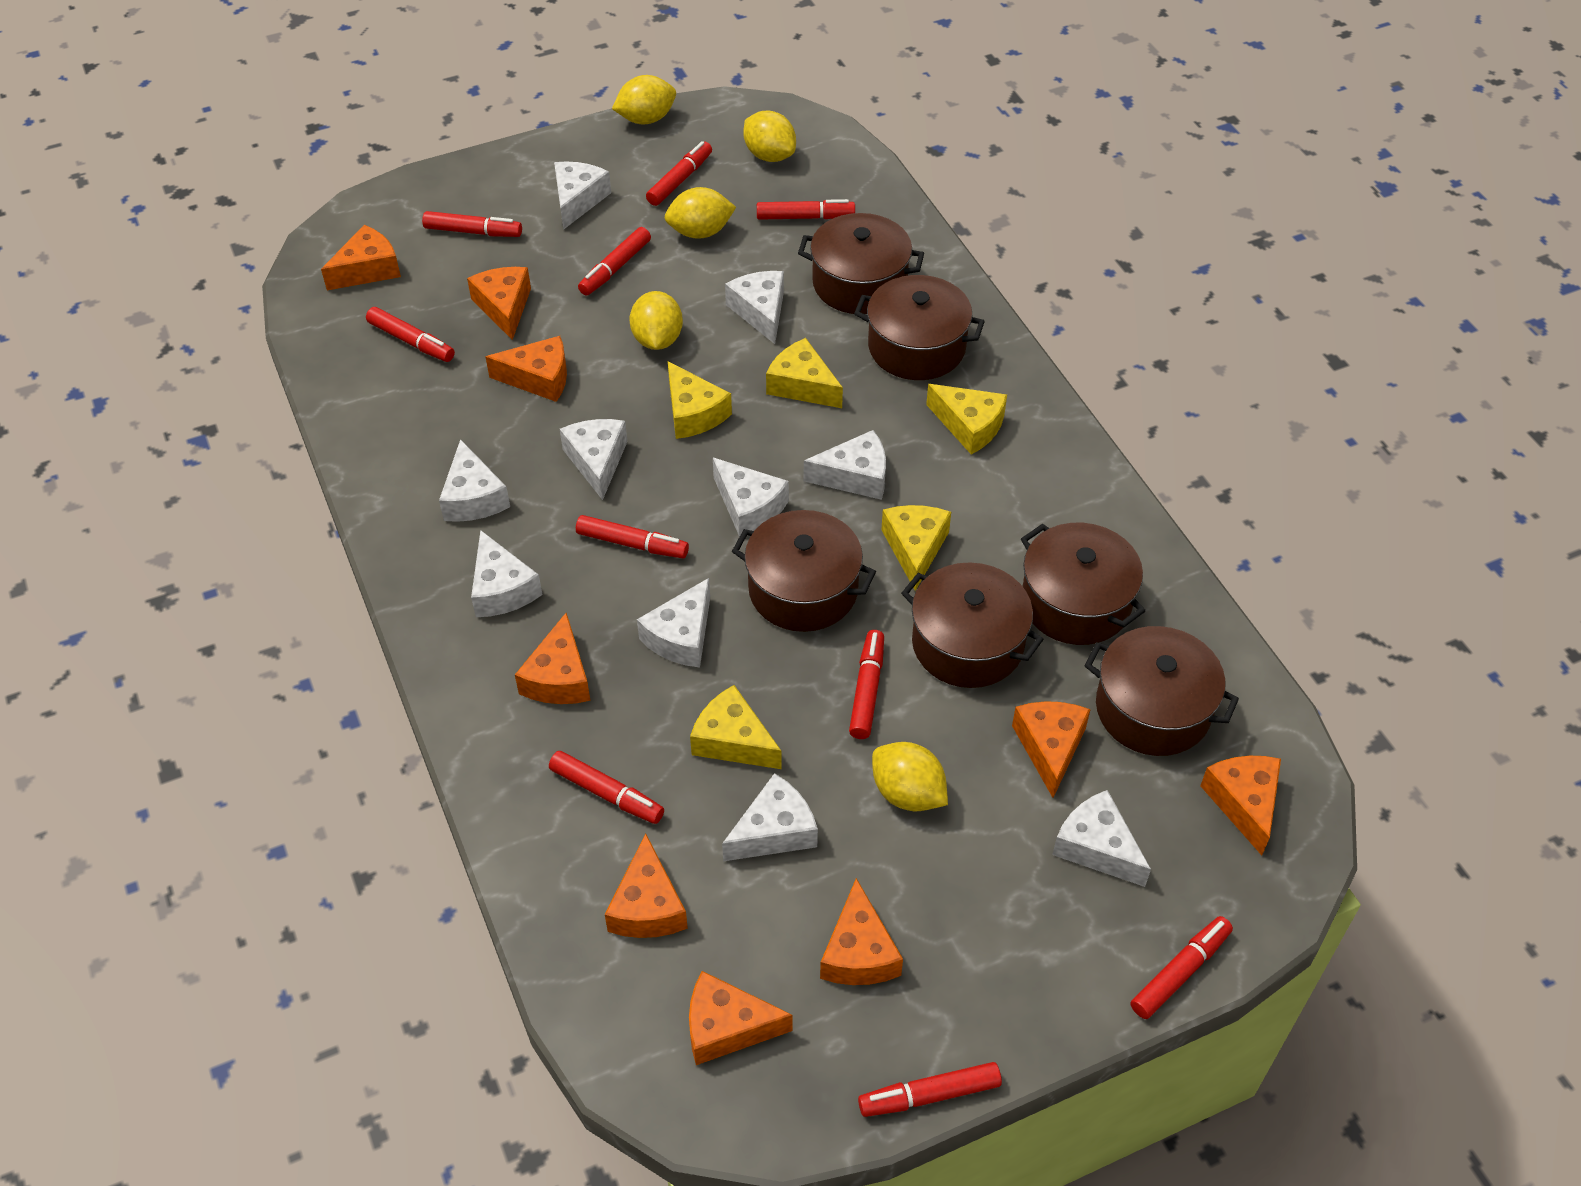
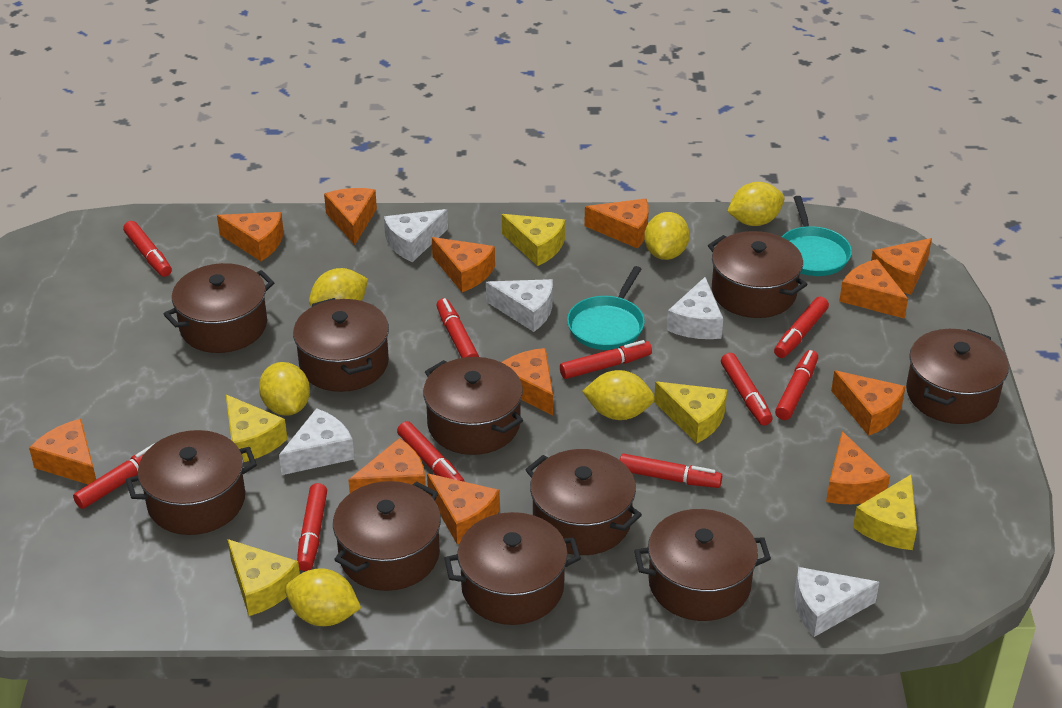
brown pot: [732,510,876,632] [798,213,924,314] [854,275,985,380] [901,562,1044,688] [1021,523,1145,645] [1085,626,1239,756] = 6 -> [126,430,257,535] [164,263,274,353] [293,298,389,392] [333,481,441,591] [423,357,523,455] [444,512,581,625] [525,449,642,555] [634,509,771,621] [708,231,808,318] [906,329,1009,424] = 10
orange cheese: [321,225,401,290] [467,267,531,340] [486,336,567,402] [515,613,591,704] [605,833,688,938] [689,971,793,1065] [820,878,903,985] [1012,701,1091,798] [1200,756,1281,855] = 9 -> [29,419,96,485] [217,212,284,261] [324,188,377,245] [348,438,426,493] [427,473,500,545] [432,237,495,292] [502,348,553,415] [584,198,649,249] [826,431,890,504] [831,371,906,436] [839,259,908,319] [871,238,932,295] = 12
turquoise pan: none = 0 -> [567,266,645,350] [782,196,852,276] = 2
white cheese: [439,439,510,522] [471,530,543,617] [554,162,611,230] [560,419,628,500] [637,578,710,667] [713,458,789,537] [722,773,818,861] [725,271,784,344] [804,430,886,500] [1052,790,1151,887] = 10 -> [279,408,354,475] [384,209,448,262] [486,279,553,332] [667,277,723,339] [795,567,879,637] = 5
yellow lemon: [612,75,676,124] [629,291,683,350] [665,187,736,239] [743,111,796,162] [872,742,948,811] = 5 -> [259,362,310,416] [285,568,361,626] [309,268,368,307] [582,370,655,420] [644,212,690,260] [727,182,785,226] = 6

